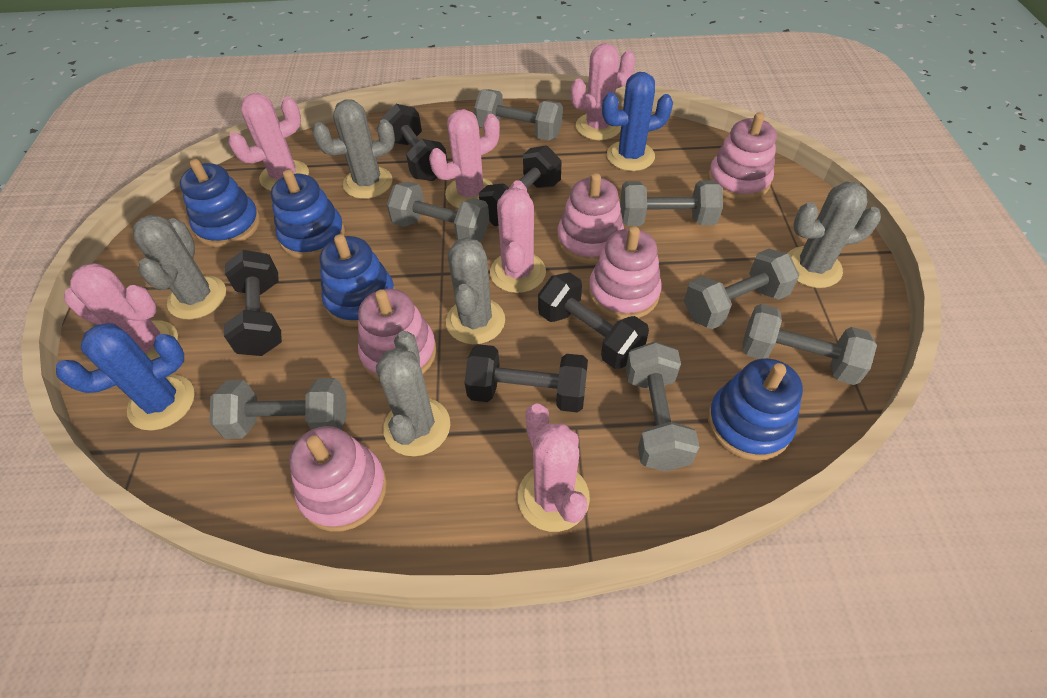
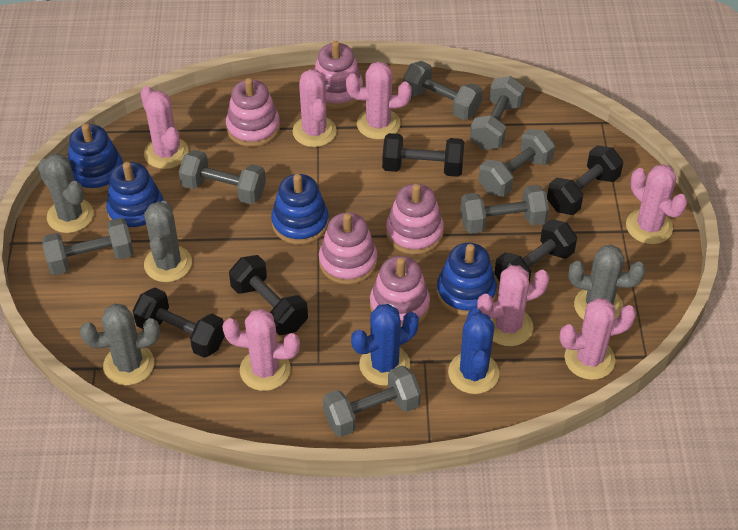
grey cactus: [133,215,226,319] [312,99,395,199] [376,331,450,456] [446,237,505,344] [788,181,881,288] = 5 -> [38,153,94,233] [80,304,160,385] [144,201,192,282] [568,245,646,320] = 4
pink cactus: [65,263,178,360] [228,93,309,191] [429,109,500,209] [490,180,546,293] [518,403,590,532] [571,43,635,140] = 6 -> [140,86,189,169] [222,309,300,391] [293,69,337,147] [346,62,412,140] [477,265,549,346] [560,298,636,380] [626,164,688,244] = 7

